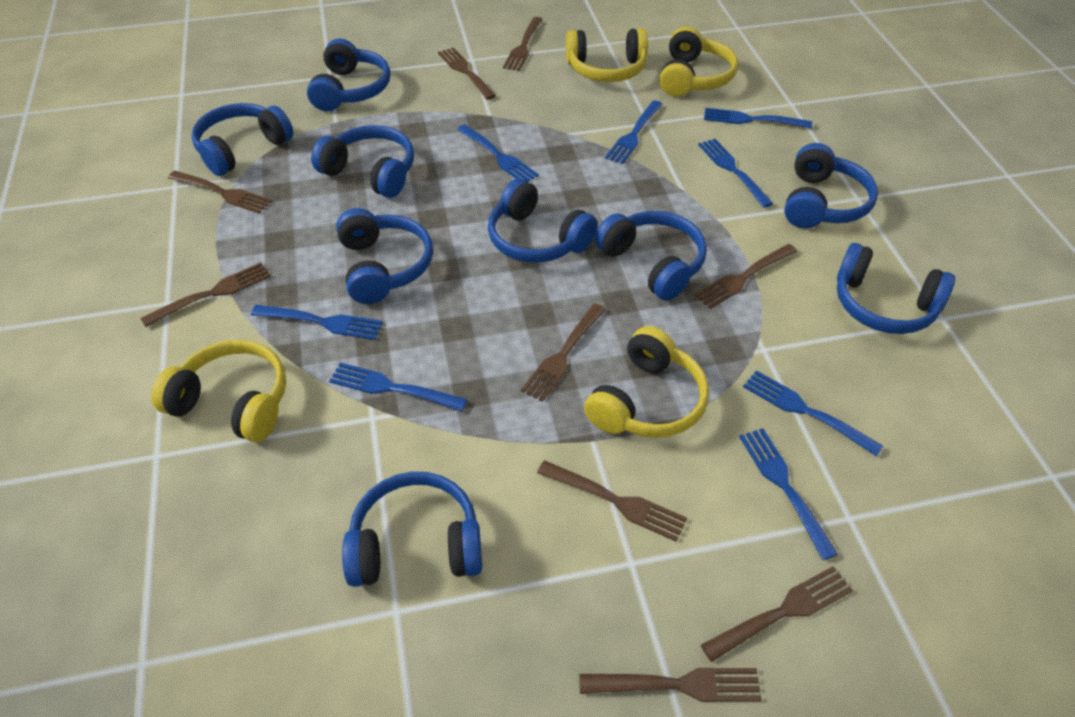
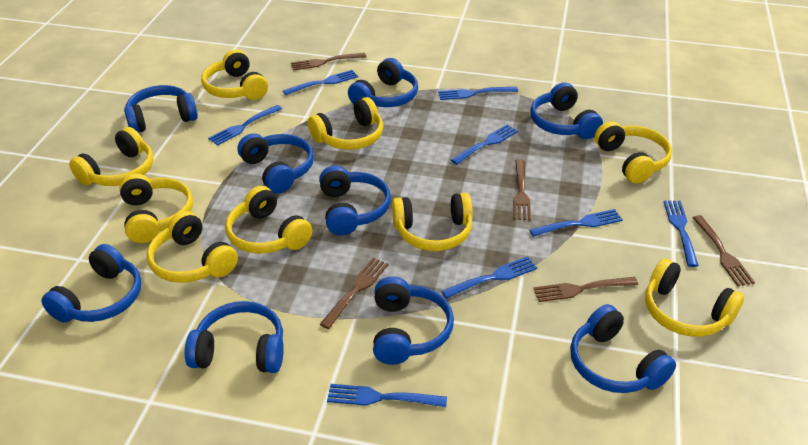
brown fork: [140,262,271,327] [168,171,272,213] [438,47,496,100] [503,17,543,71] [521,303,606,402] [537,460,687,542] [579,668,762,702] [694,244,798,309] [701,566,853,662] = 9 -> [291,53,366,71] [320,258,388,329] [513,159,531,221] [533,277,638,302] [693,215,755,286] = 5
yellow headphones: [151,340,286,442] [566,28,648,82] [584,326,709,438] [659,26,738,97] = 4 -> [69,127,153,186] [119,173,193,243] [147,211,238,283] [201,50,268,100] [225,186,312,254] [308,97,383,150] [392,193,473,251] [594,121,672,183] [645,258,744,337] = 9

